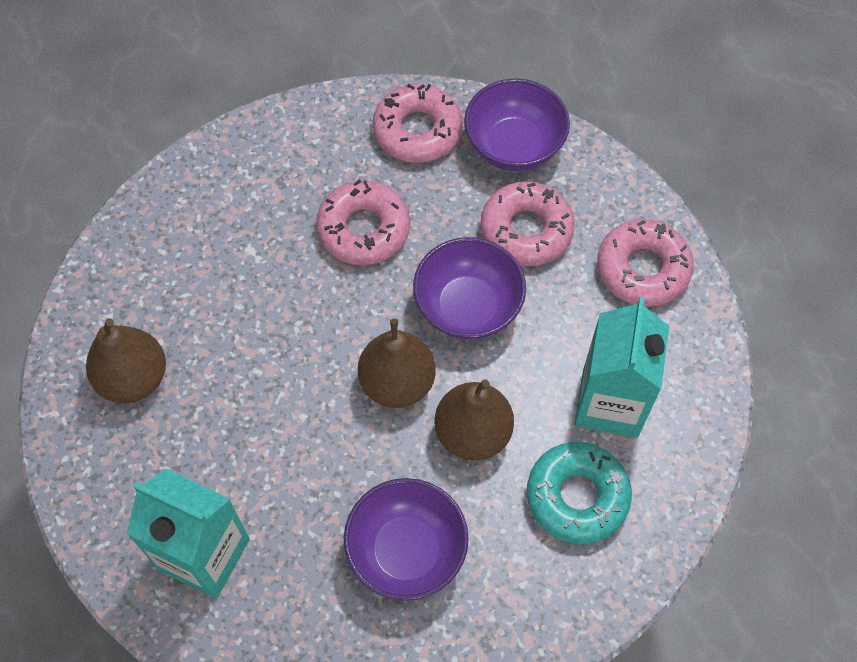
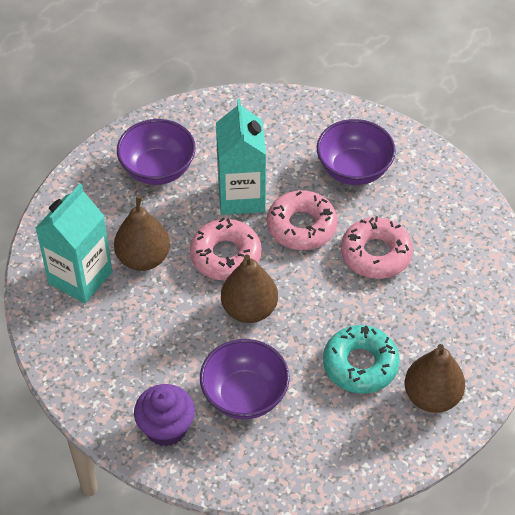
pink donut: [316,180,410,265] [373,84,463,163] [480,181,575,266] [597,219,694,307] = 4 -> [190,218,262,281] [267,190,337,250] [341,216,413,279] = 3
purple cupcake: none = 0 -> [134,384,195,447] = 1

